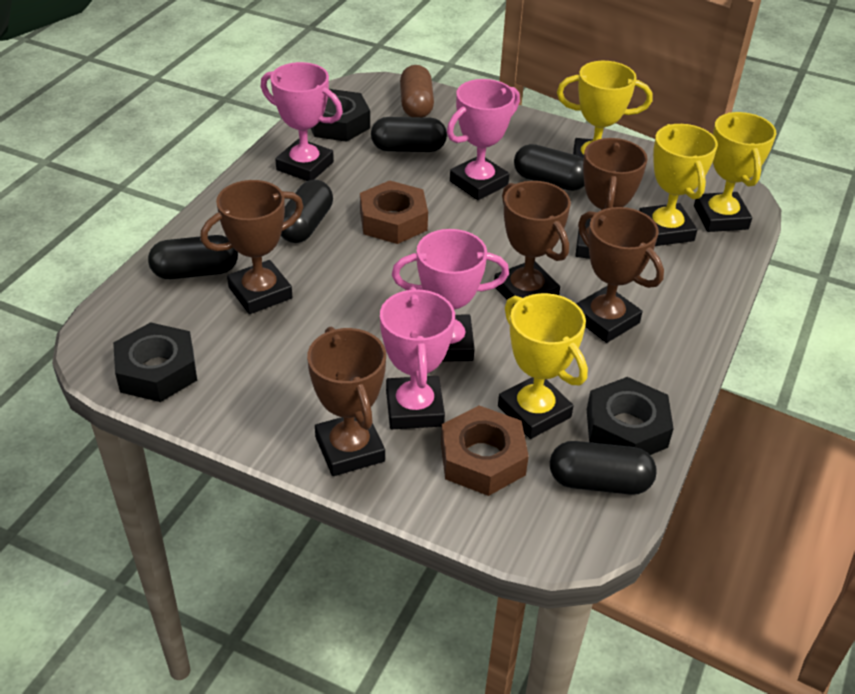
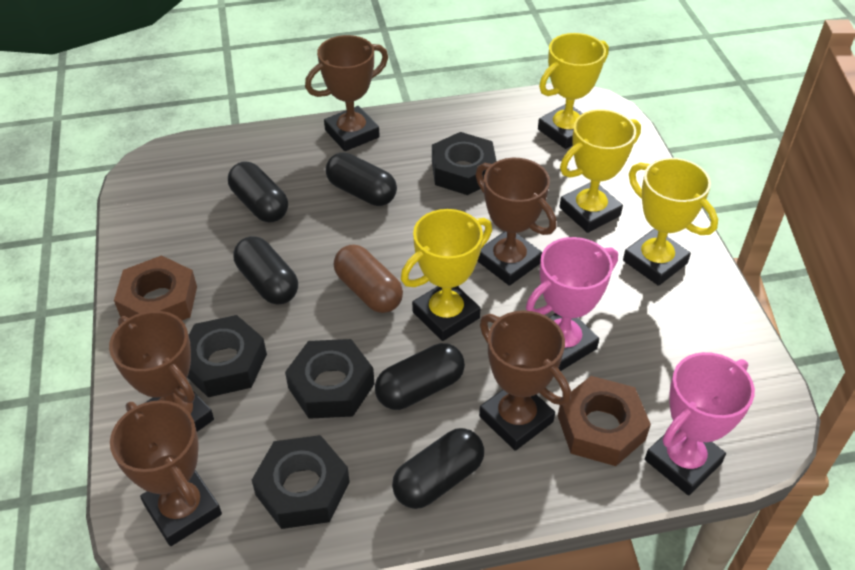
black nut: [113,322,197,402] [311,89,370,142] [587,377,674,455] = 3 -> [187,315,267,397] [252,435,350,529] [285,339,374,419] [432,132,497,195] = 4
pink trophy: [261,62,343,181] [380,287,455,429] [392,229,509,362] [447,79,520,200] = 4 -> [526,237,618,371] [645,352,755,495] = 2

